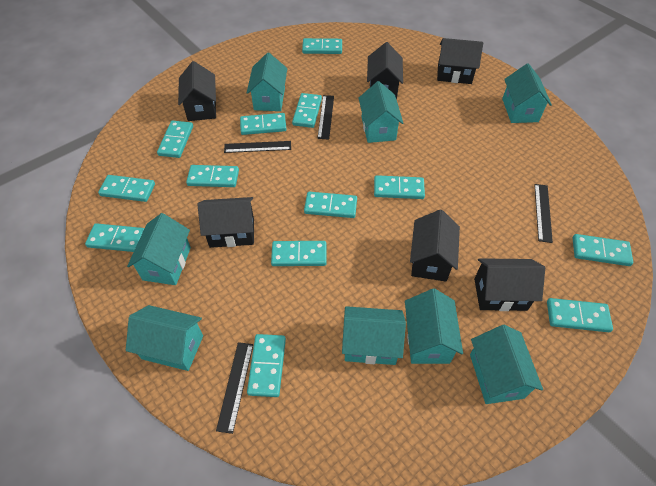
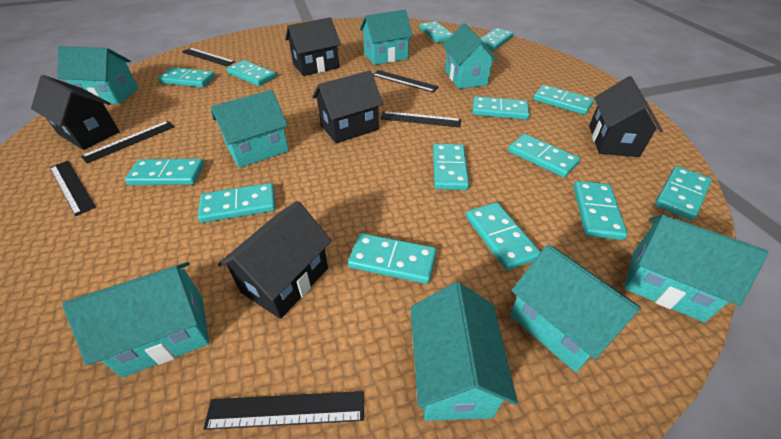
black house: [178,61,216,121] [197,197,254,248] [367,42,403,100] [410,210,460,282] [437,38,483,84] [474,258,545,311] = 6 -> [31,75,120,150] [218,201,332,319] [285,17,341,76] [312,71,383,143] [589,76,663,157] = 5
black ruler: [216,342,253,434] [224,141,291,153] [317,95,334,139] [534,184,553,243] = 4 -> [50,161,96,216] [81,121,175,163] [182,48,235,66] [204,391,364,430] [372,70,439,92] [380,111,461,128] = 6
turquoise domino: [85,223,145,252] [98,175,155,202] [157,120,193,158] [186,165,239,187] [240,113,286,135] [247,334,286,397] [271,241,327,266] [292,93,322,128] [302,38,342,54] [304,192,357,218] [374,175,425,199] [547,298,613,332] [573,234,633,266] = 13 -> [125,159,204,185] [158,67,215,88] [198,183,275,223] [226,60,276,86] [348,233,436,284] [419,21,453,43] [433,144,469,190] [466,202,540,270] [472,96,530,120] [480,28,514,50] [508,134,580,177] [533,85,594,115] [573,181,628,240] [655,166,712,221] = 14

